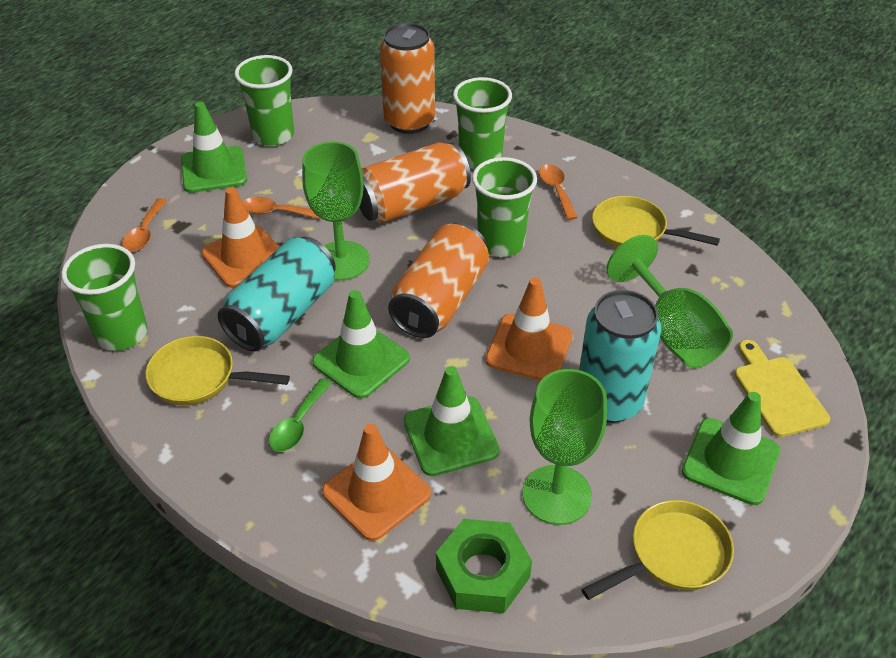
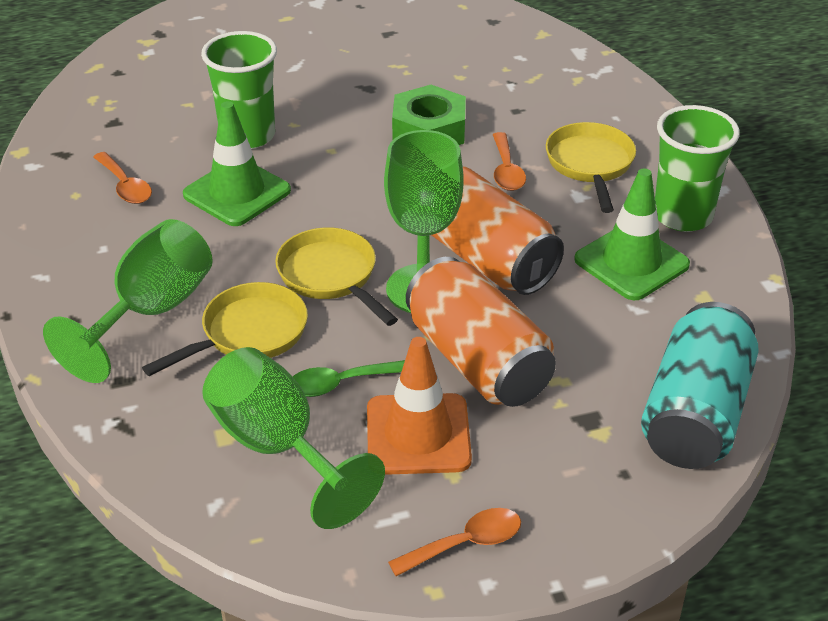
green cup: [61,244,147,351] [234,55,294,146] [453,77,512,170] [472,157,537,257] = 4 -> [201,31,277,149] [655,105,740,232] = 2
green traffic cone: [181,102,247,193] [312,290,410,399] [404,366,500,476] [682,392,780,505] = 4 -> [183,101,291,226] [574,168,690,300] = 2
orange can: [359,142,471,223] [380,23,435,134] [388,223,489,338] = 3 -> [406,257,556,407] [432,166,564,295] = 2
orange traffic cone: [201,187,279,288] [322,424,431,541] [485,278,572,381] = 3 -> [367,337,472,475] = 1
turquoise can: [218,237,336,352] [579,290,661,423] = 2 -> [641,302,759,469] = 1
yellow cutting board: [734,340,830,437] = 1 -> none = 0

